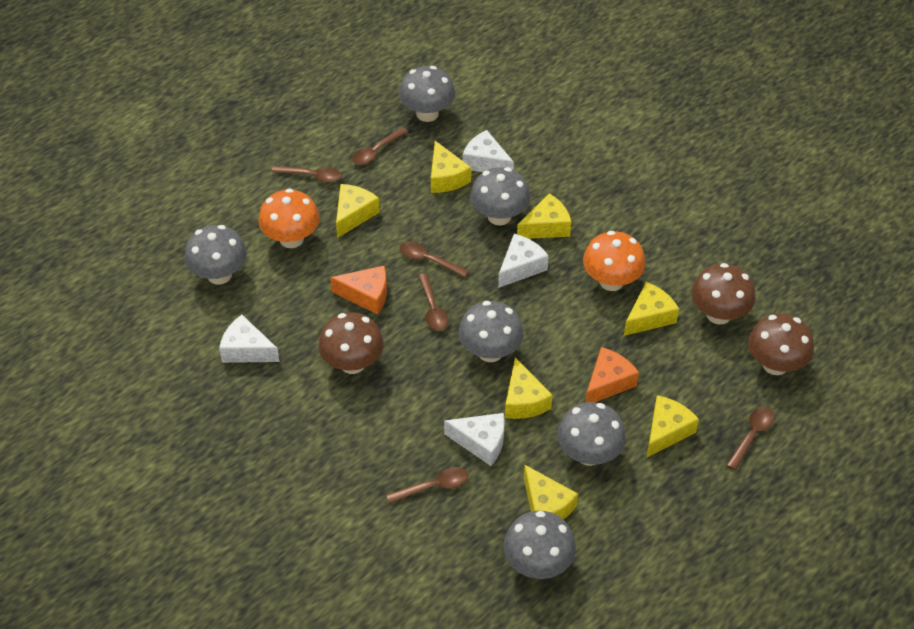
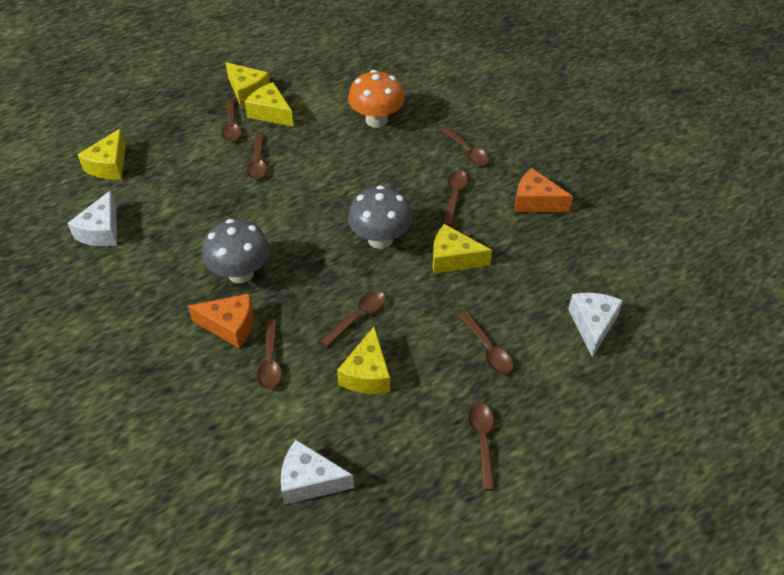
brown mushroom: [318,312,384,374] [691,263,756,325] [748,314,814,375] = 3 -> none = 0
brown spoon: [271,166,342,183] [352,127,408,165] [386,467,468,504] [399,242,469,277] [418,273,448,331] [727,407,775,470] = 6 -> [222,99,241,142] [246,133,267,180] [257,319,282,389] [320,291,386,347] [440,126,490,166] [443,171,469,226] [459,311,513,374] [468,403,495,491] = 8
grey mushroom: [184,225,247,284] [399,66,455,122] [459,301,524,362] [470,167,530,226] [504,511,576,579] [557,402,626,466] = 6 -> [203,219,270,283] [348,185,412,249] = 2
orange mushroom: [258,189,320,248] [583,231,646,291] = 2 -> [348,70,405,128] = 1
white cheese: [219,315,280,363] [444,413,505,466] [462,130,514,172] [498,234,549,288] = 4 -> [68,190,117,247] [281,440,354,504] [568,293,623,357] = 3
yellow cheese: [336,184,380,238] [431,141,471,193] [505,357,552,419] [517,193,571,239] [524,465,578,520] [624,282,679,336] [647,395,699,457] = 7 -> [77,128,126,180] [225,62,270,106] [245,82,294,126] [337,327,390,394] [433,224,492,274] = 5

